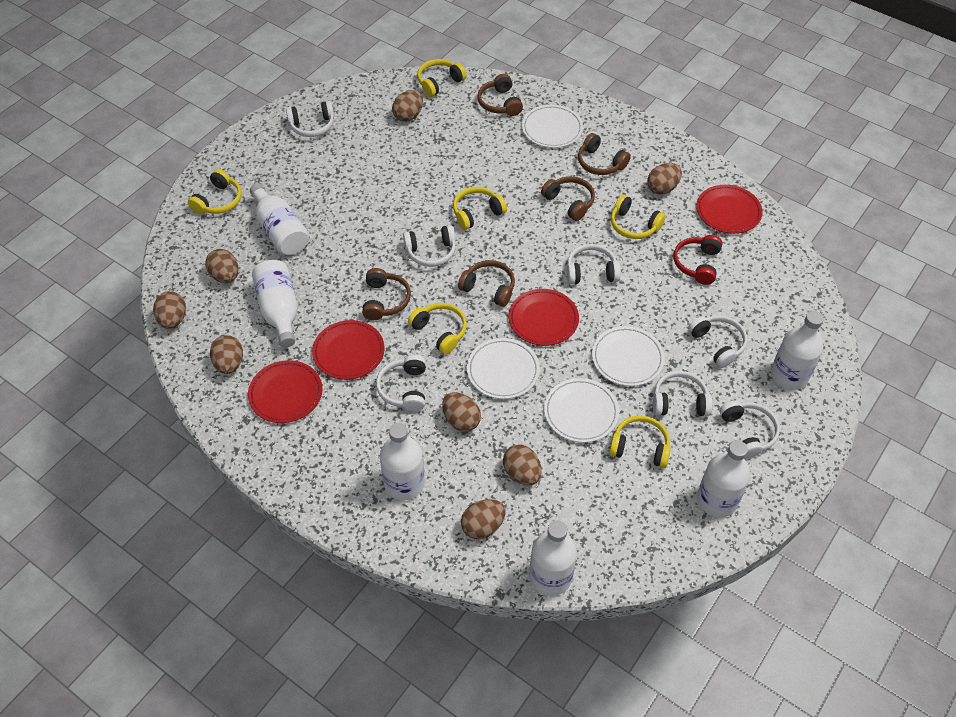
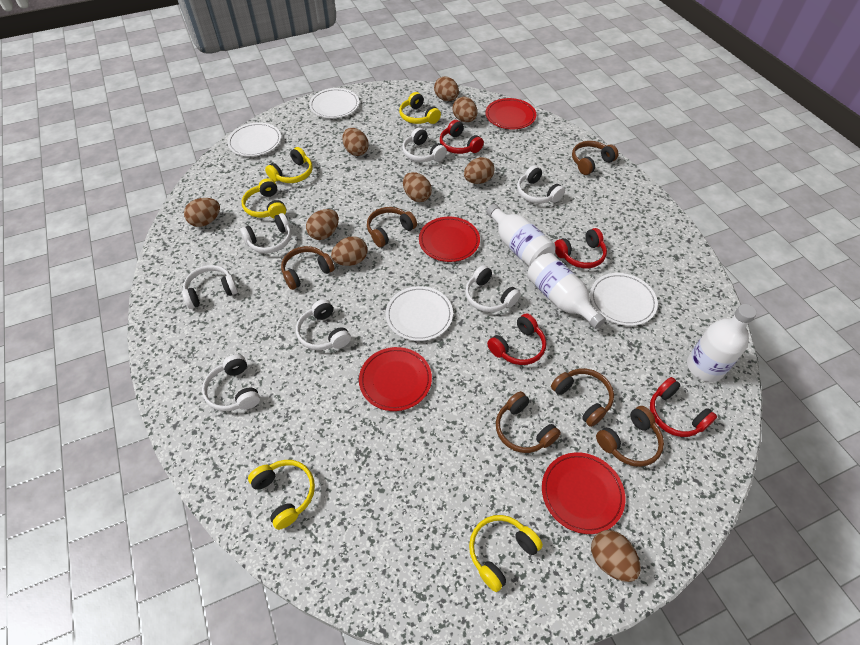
brown egg: [153,291,186,329] [205,249,238,283] [210,335,243,374] [392,90,423,122] [442,392,481,432] [461,499,506,539] [503,445,542,485] [647,163,682,195] = 8 -> [184,198,220,227] [306,209,339,240] [331,236,367,266] [342,128,369,156] [403,172,432,202] [434,76,459,101] [453,97,477,122] [464,157,495,184] [591,530,641,582] = 9
brown headphones: [362,268,411,320] [458,260,515,307] [477,74,523,116] [541,176,595,221] [578,133,631,175] = 5 -> [281,246,335,290] [367,207,417,247] [496,391,561,453] [551,368,614,427] [572,141,619,175] [596,406,664,467] = 6
red headphones: [673,235,722,285] = 1 -> [440,120,484,154] [487,313,546,365] [554,228,607,268] [650,377,717,437] = 4
white bottle: [250,183,309,255] [252,260,298,347] [380,423,425,500] [529,521,577,596] [697,440,750,517] [771,311,824,390] = 6 -> [486,204,556,267] [527,253,606,329] [687,304,757,382] = 3
yellow headphones: [188,169,242,214] [408,303,467,355] [417,59,466,97] [453,187,507,230] [609,416,671,468] [611,195,666,239] = 6 -> [241,178,286,218] [248,460,315,530] [265,147,313,183] [399,92,441,124] [469,515,543,592] = 5

